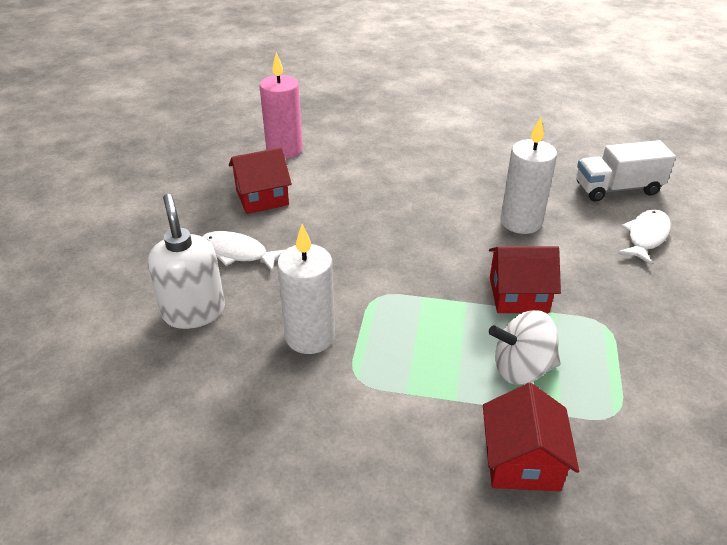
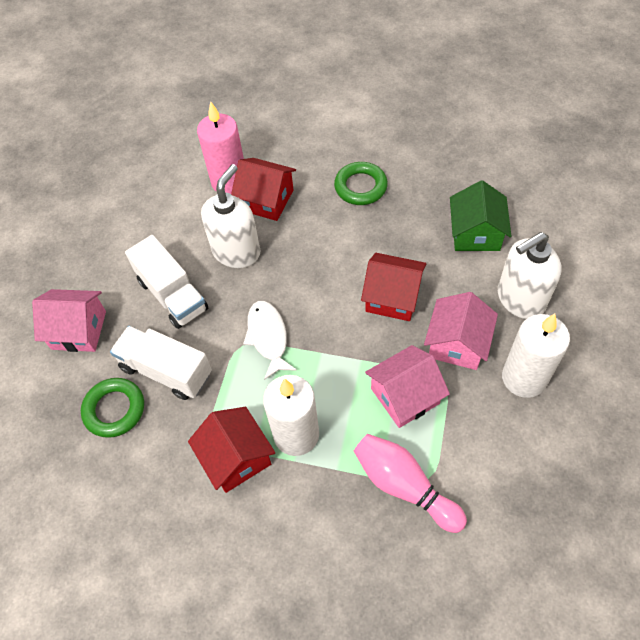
green house: none = 0 -> [450,180,511,251] = 1
green ring: none = 0 -> [81,378,144,438] [334,162,388,205] = 2
pink bowling pin: none = 0 -> [354,434,467,533] = 1
pink house: none = 0 -> [32,289,106,352] [365,345,450,428] [424,292,498,370] = 3
white fish: [202,231,284,271] [618,209,671,265] = 2 -> [243,301,297,380] = 1
white soap dispenser: [148,194,225,329] = 1 -> [201,164,260,268] [498,232,562,319] = 2
white spinning top: [489,310,561,385] = 1 -> none = 0
white truck: [576,140,676,202] = 1 -> [110,326,212,400] [125,235,208,329] = 2

